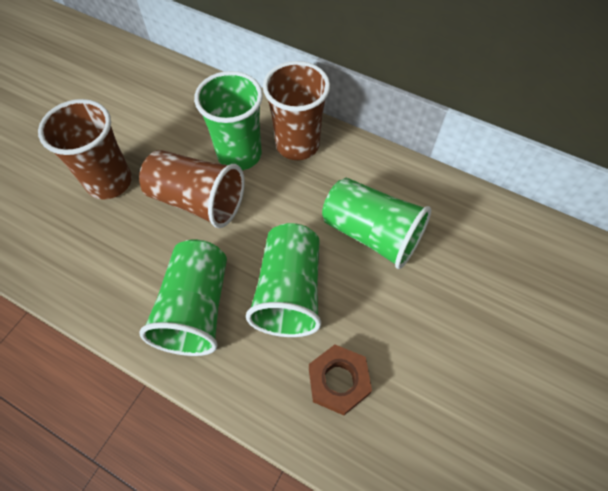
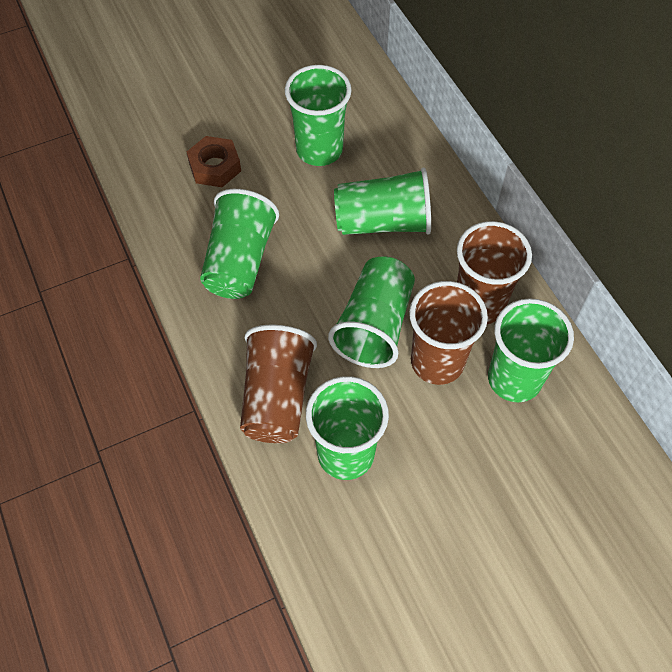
green cup: [139,239,227,356] [194,71,263,170] [246,223,321,337] [322,178,431,269] = 4 -> [200,189,279,299] [285,65,352,166] [306,376,389,480] [328,256,415,368] [334,168,431,235] [488,298,574,402] = 6

